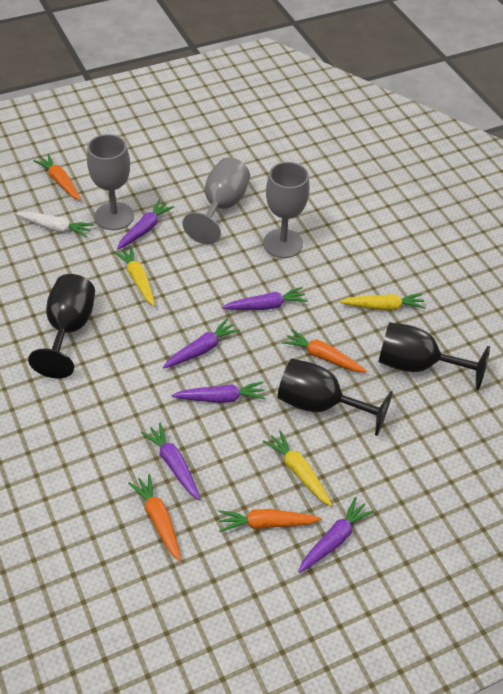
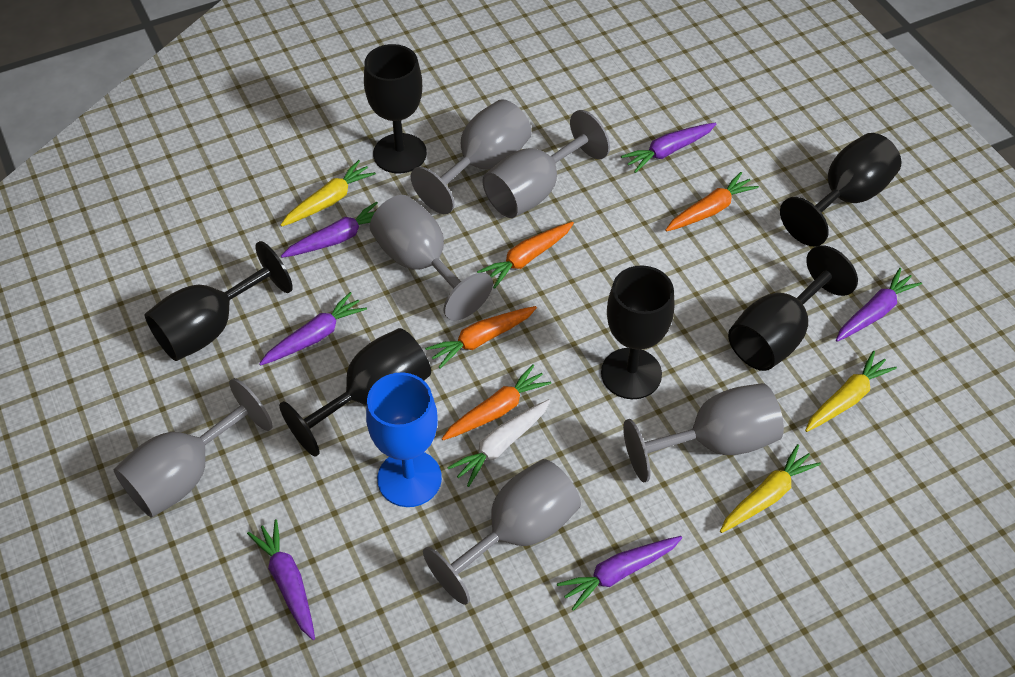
black goblet: [28,274,95,378] [278,359,393,436] [379,322,490,390] = 3 -> [144,241,293,361] [279,328,431,457] [364,44,427,174] [601,265,674,399] [728,245,858,371] [780,133,902,246] = 6
blue goblet: none = 0 -> [366,372,442,507] = 1
grey goblet: [87,134,134,230] [183,157,250,244] [263,162,310,258] = 3 -> [114,378,273,518] [370,195,493,321] [411,99,532,214] [423,459,581,605] [483,110,610,218] [623,383,784,482] = 6

